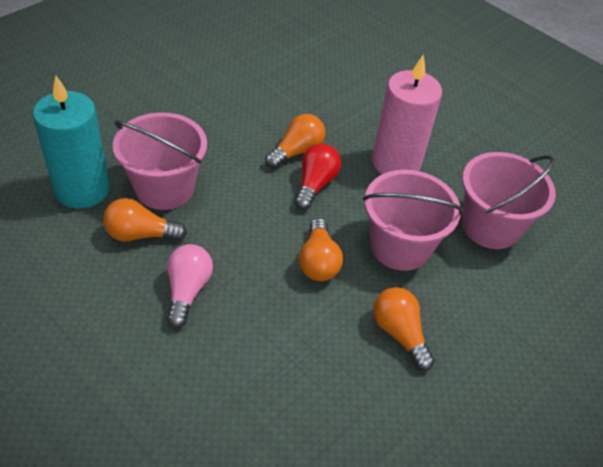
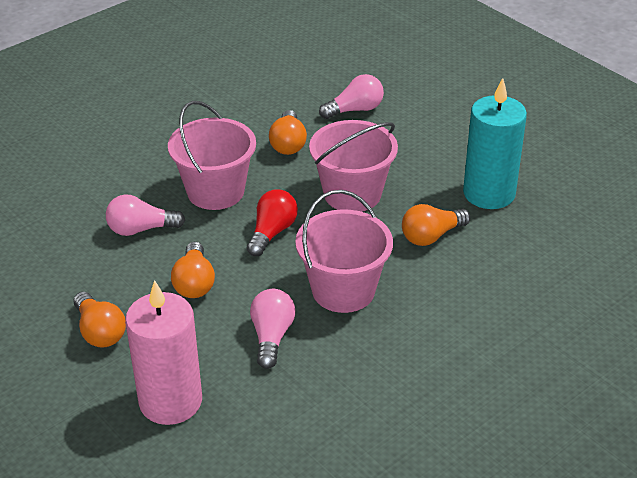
pink light bulb: [167,244,213,328] = 1 -> [106,194,185,236] [250,289,295,369] [319,74,384,119] = 3

